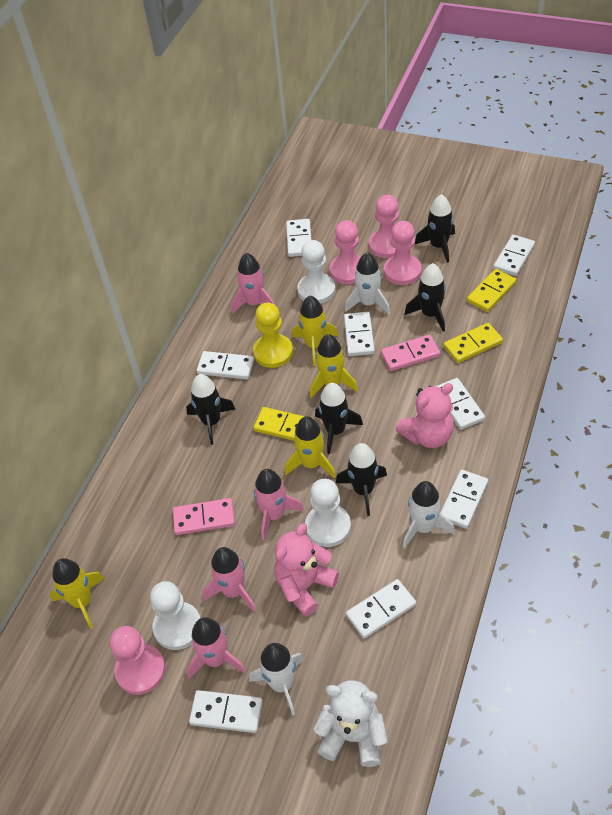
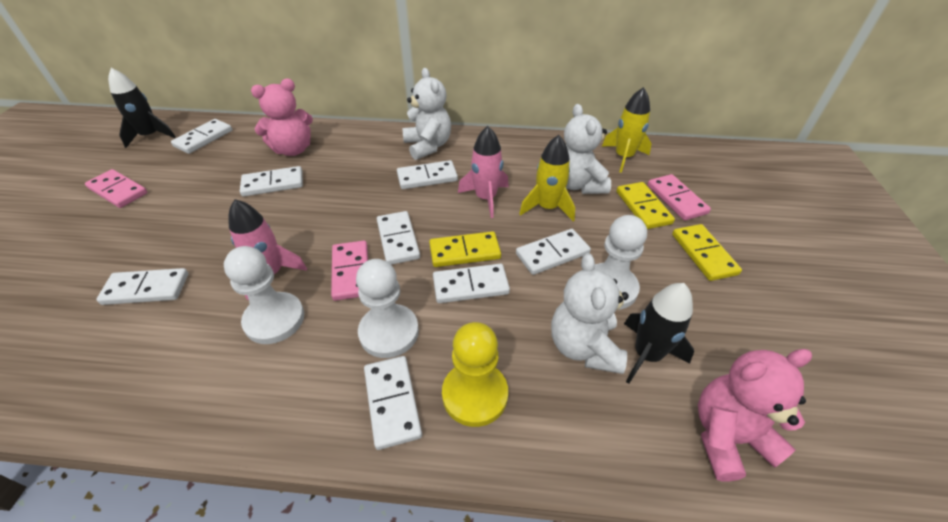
black rocket: [186,374,235,445] [315,383,363,454] [336,443,387,516] [404,263,446,332] [415,194,455,263] = 5 -> [108,68,175,148] [624,283,694,384] = 2
pink domino: [173,498,235,535] [381,335,440,371] = 2 -> [85,169,147,208] [331,241,368,301] [648,174,711,220] = 3
pink pawn: [110,626,165,695] [330,220,361,284] [369,195,399,258] [384,221,422,285] = 4 -> none = 0
pink rocket: [186,617,246,679] [202,547,256,612] [231,253,275,314] [254,469,304,540] = 4 -> [229,199,307,300] [458,126,509,218] = 2
white rocket: [249,643,304,716] [345,252,390,315] [403,481,455,548] = 3 -> none = 0
white teddy bear: [313,680,388,767] = 1 -> [402,68,451,160] [551,253,629,374] [564,104,611,194] = 3
yellow rocket: [50,558,105,628] [285,416,336,479] [292,296,338,366] [310,334,358,398] = 4 -> [519,135,575,221] [602,87,652,173] = 2

